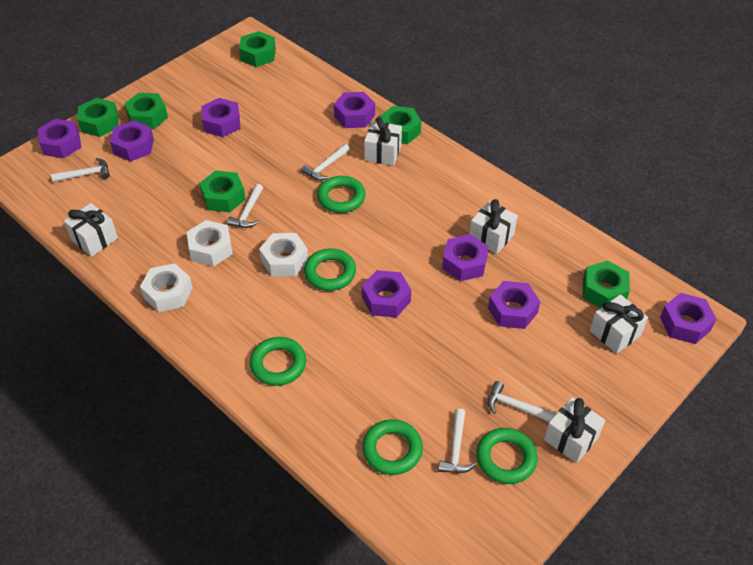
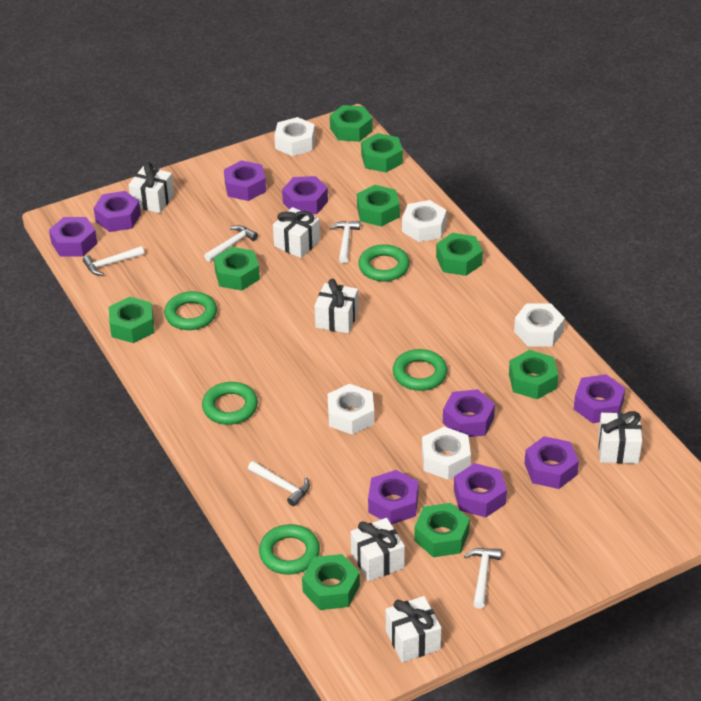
green nut: [77,98,118,137] [124,93,168,129] [200,171,246,212] [239,31,276,67] [380,106,421,144] [583,260,630,308] = 6 -> [109,297,154,343] [214,247,260,291] [302,554,360,610] [330,105,373,142] [357,185,399,227] [361,133,403,172] [414,503,470,557] [436,233,483,276] [509,350,558,399] = 9
purple nut: [37,119,81,158] [110,120,154,161] [201,98,241,137] [334,92,375,128] [362,270,411,318] [442,234,489,281] [488,281,540,329] [660,293,717,344] = 8 -> [49,217,97,257] [94,191,141,232] [224,160,266,201] [282,176,328,214] [368,470,419,525] [443,389,495,437] [454,463,507,517] [524,436,579,489] [574,374,625,423] = 9
white gift: [64,203,118,257] [364,117,402,166] [470,199,518,254] [544,397,605,463] [590,294,648,354] = 5 -> [129,162,174,213] [273,207,320,258] [315,279,358,334] [351,518,405,582] [386,596,442,663] [598,411,642,464] = 6
white nut: [140,263,193,312] [187,220,233,266] [259,233,308,276] = 3 -> [274,117,315,156] [328,384,374,435] [402,200,447,242] [422,427,471,480] [514,303,565,347] = 5

